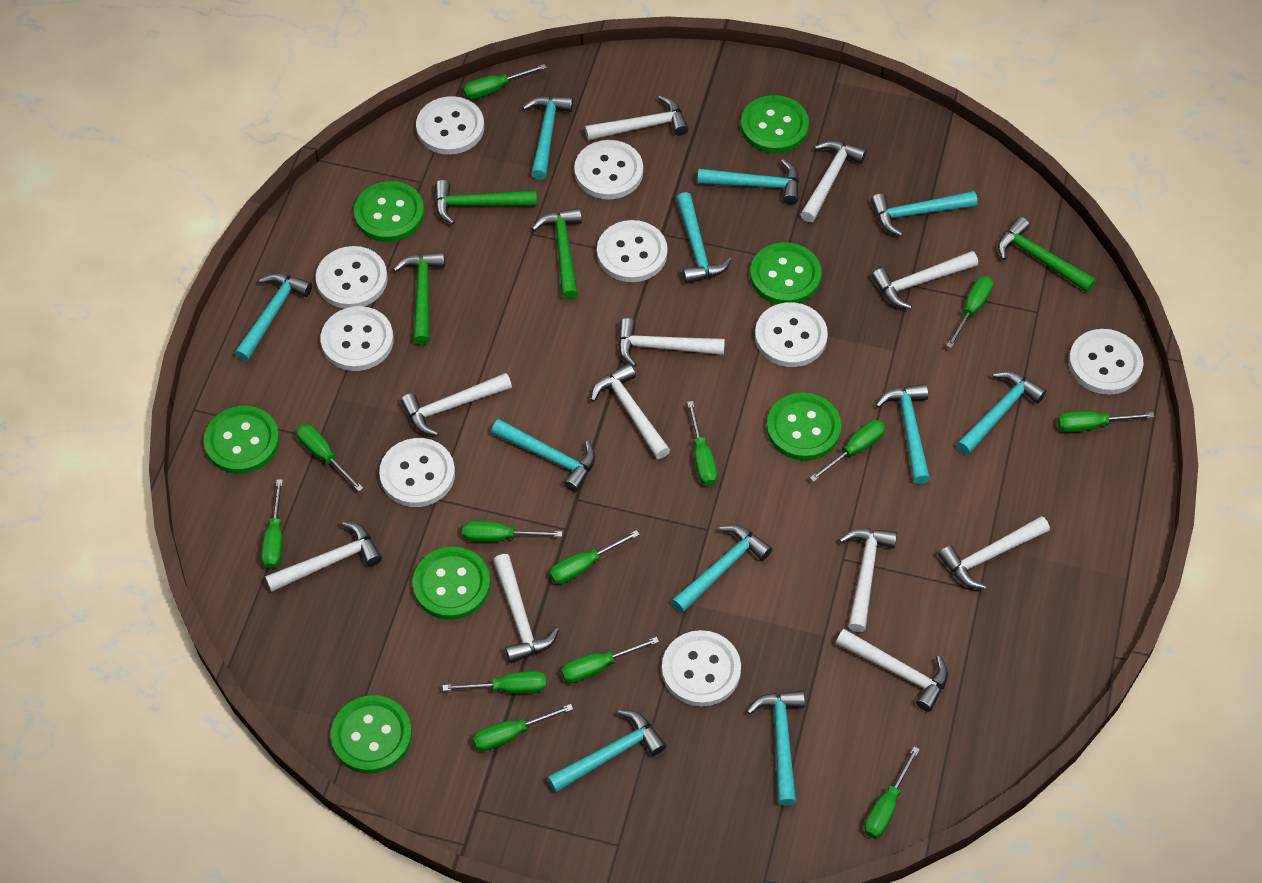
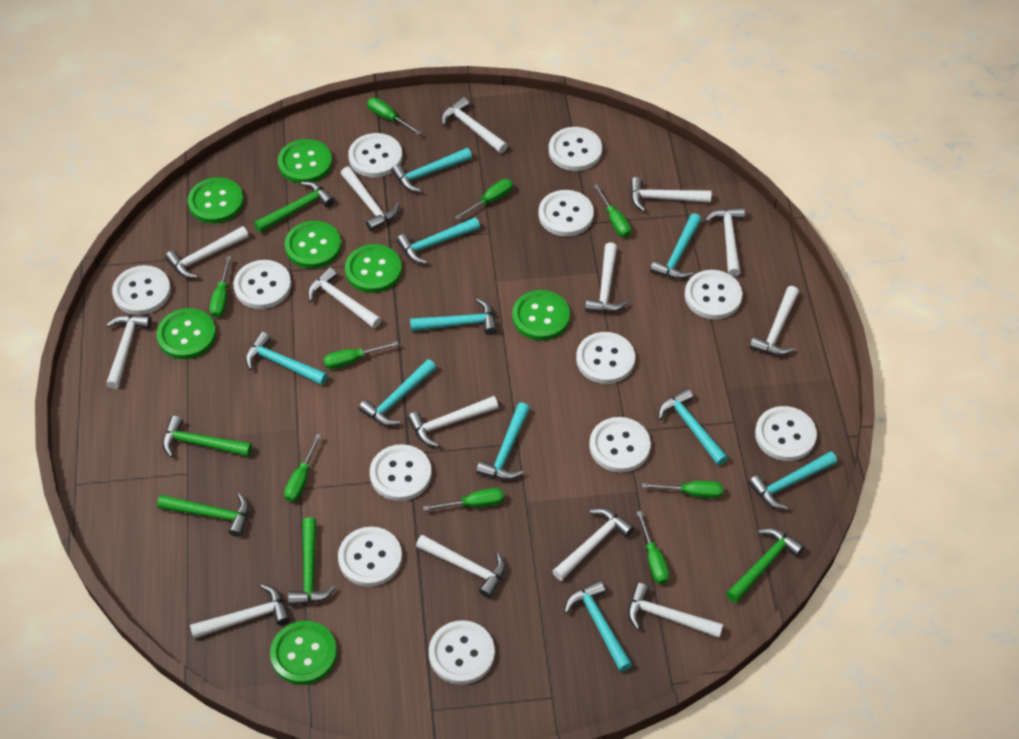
green hammer: [393,252,445,345] [435,180,537,225] [531,208,582,300] [998,217,1096,292] = 4 -> [157,493,249,537] [163,416,252,457] [254,181,335,233] [288,517,336,606] [726,528,804,603] = 5
green screwdriver: [261,479,283,569] [296,424,363,491] [443,671,546,694] [463,64,546,100] [463,521,562,542] [473,704,573,751] [550,530,640,584] [561,637,659,683] [687,401,717,486] [810,420,885,482] [865,747,920,839] [946,276,993,348] [1058,411,1154,432] = 13 -> [210,256,231,318] [284,434,321,502] [324,341,399,369] [367,98,422,135] [423,488,504,511] [455,179,513,220] [593,184,631,237] [636,511,669,584] [642,481,723,498] = 9
turquoise hammer: [235,273,312,361] [491,419,595,492] [522,96,573,180] [547,710,666,793] [671,525,772,613] [676,192,732,284] [697,159,799,204] [747,690,805,806] [871,191,977,236] [876,384,930,484] [957,371,1046,455] = 11 -> [245,332,328,385] [359,359,436,426] [391,148,472,192] [396,217,480,264] [410,299,497,335] [476,403,530,480] [564,580,632,672] [650,213,702,279] [659,388,728,465] [748,451,837,509] = 10
white button: [316,246,388,309] [321,306,394,371] [379,438,455,507] [416,96,484,155] [574,140,643,199] [597,220,667,282] [662,630,741,706] [755,302,828,367] [1069,329,1144,395] = 9 -> [112,265,171,315] [234,260,291,309] [338,527,402,587] [348,133,402,178] [370,444,432,501] [429,620,495,685] [538,190,594,236] [549,127,602,171] [576,332,635,384] [589,417,651,472] [685,270,742,319] [755,406,817,461] = 12
white hammer: [265,522,382,592] [401,373,512,436] [493,554,559,663] [585,95,689,141] [591,363,670,459] [618,318,725,367] [800,140,867,222] [836,629,948,712] [839,529,897,632] [872,251,978,309] [938,516,1050,589] = 11 -> [106,315,151,389] [165,226,249,278] [190,584,290,639] [308,267,381,328] [341,167,399,231] [407,396,498,447] [416,535,506,598] [442,97,508,153] [552,508,634,581] [585,243,628,313] [628,583,724,638] [630,177,711,212] [705,207,745,277] [749,286,799,356] = 14

